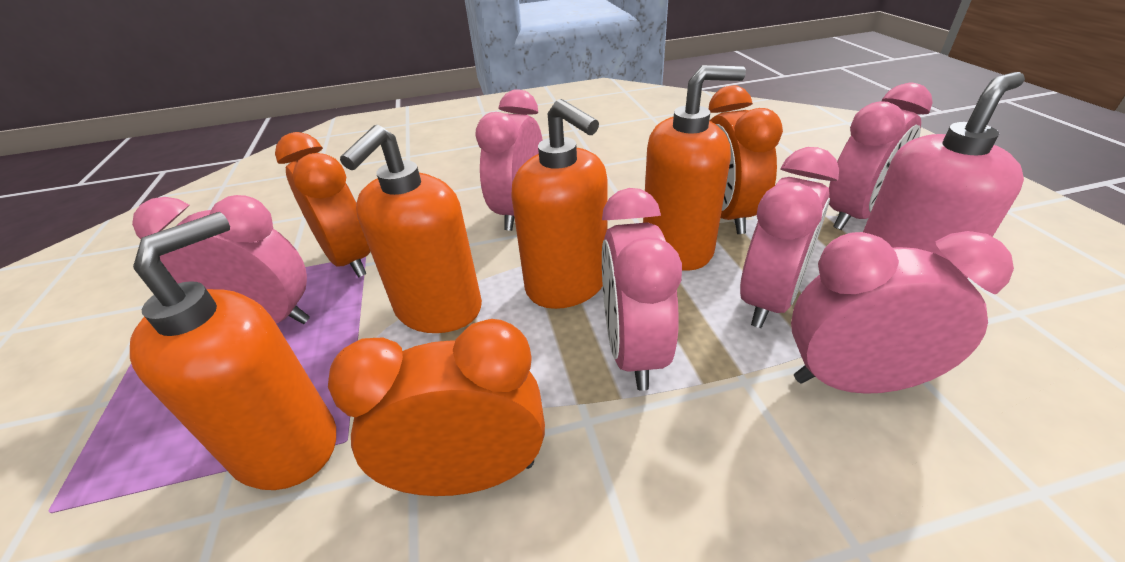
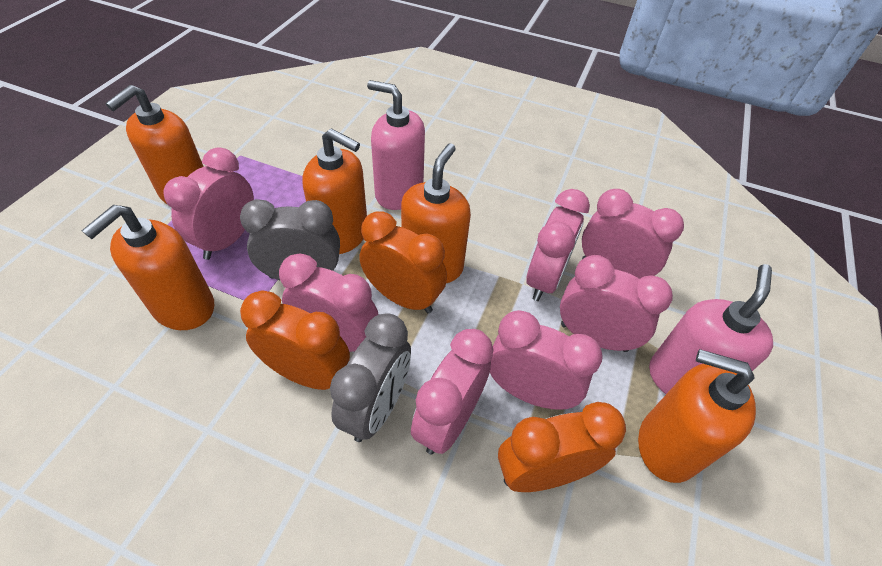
grey clock: none = 0 -> [240,199,340,280] [330,313,411,442] = 2
orange soap dispenser: [130,212,336,490] [340,125,482,333] [511,99,608,309] [643,65,746,271] = 4 -> [82,205,214,330] [106,85,204,204] [302,128,367,254] [401,143,471,283] [638,349,756,483] = 5
pink clock: [132,195,310,324] [475,89,543,231] [602,188,682,391] [740,147,839,328] [791,231,1014,394] [829,83,933,230] = 6 -> [163,147,254,260] [279,253,379,352] [411,329,494,455] [490,310,603,410] [526,189,590,301] [560,255,673,352] [582,189,684,279] = 7
pink soap dispenser: [863,72,1025,278] = 1 -> [367,80,425,210] [649,264,773,394] = 2

